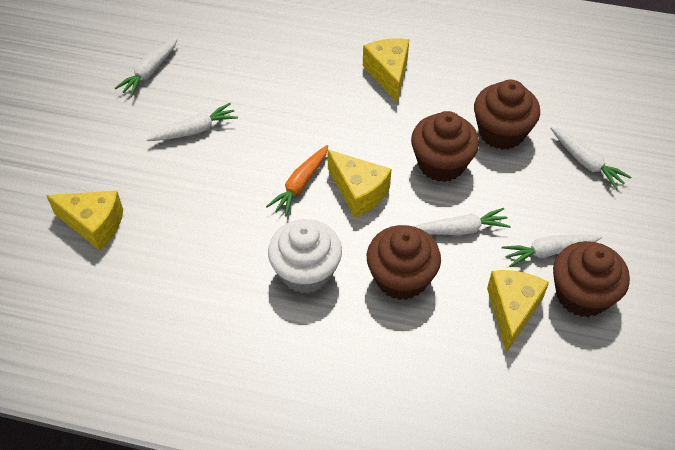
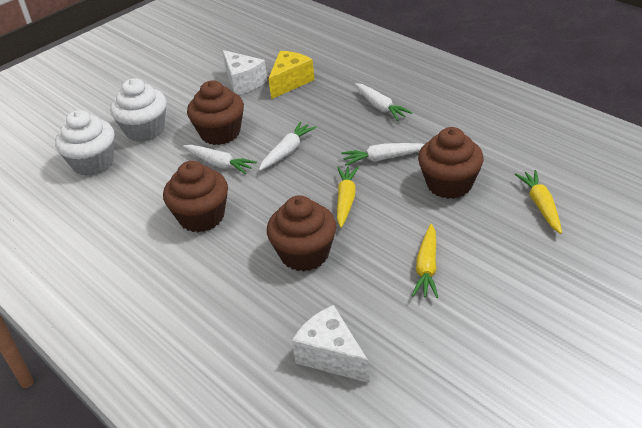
orange carrot: [266,145,328,217] = 1 -> none = 0
white carrot: [115,38,178,97] [146,103,238,141] [415,208,511,235] [502,235,603,267] [550,127,631,190] = 5 -> [183,145,257,174] [259,122,317,171] [341,143,424,165] [355,83,412,121] = 4
white cheese: none = 0 -> [222,50,268,95] [292,305,370,383] = 2
white cupcake: [268,219,342,294] = 1 -> [55,110,114,176] [110,78,166,142] = 2
yellow carrot: none = 0 -> [337,167,359,228] [412,224,438,298] [515,170,562,234] = 3
yellow cheese: [46,191,123,251] [327,150,391,218] [363,38,409,103] [487,270,549,353] = 4 -> [268,51,315,99] = 1

